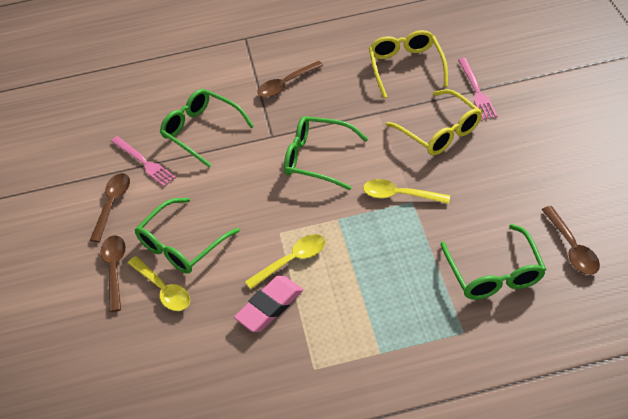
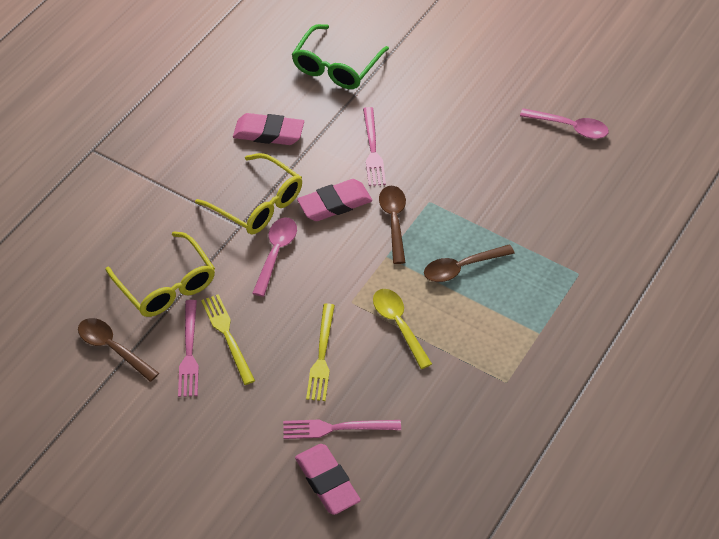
brown spoon: [90,173,130,242] [100,236,126,312] [257,61,324,98] [542,206,600,275] = 4 -> [78,318,159,382] [379,186,406,264] [424,244,515,282] = 3
green glasses: [135,198,240,274] [160,89,254,167] [284,116,368,190] [441,224,546,300] = 4 -> [292,24,389,89] = 1
pink eraser: [234,276,303,332] = 1 -> [233,113,304,145] [295,444,361,515] [297,179,372,221] = 3
pink fork: [111,136,176,187] [458,58,497,120] = 2 -> [178,300,199,397] [283,420,401,439] [363,107,386,186] = 3
pink spoon: none = 0 -> [252,218,297,297] [520,108,609,139] = 2
yellow fork: none = 0 -> [201,294,255,385] [306,303,335,401] = 2
yellow spoon: [128,256,190,311] [245,234,325,289] [363,179,450,204] = 3 -> [373,289,432,369] = 1

